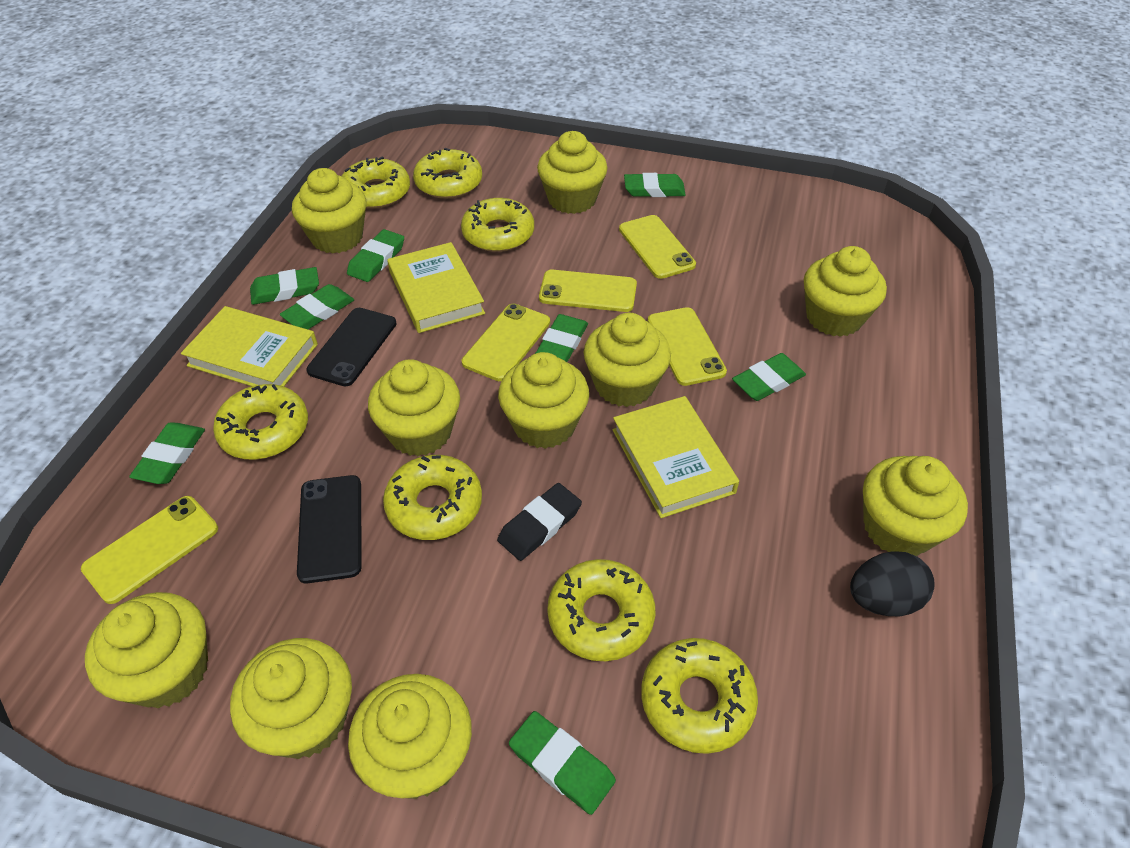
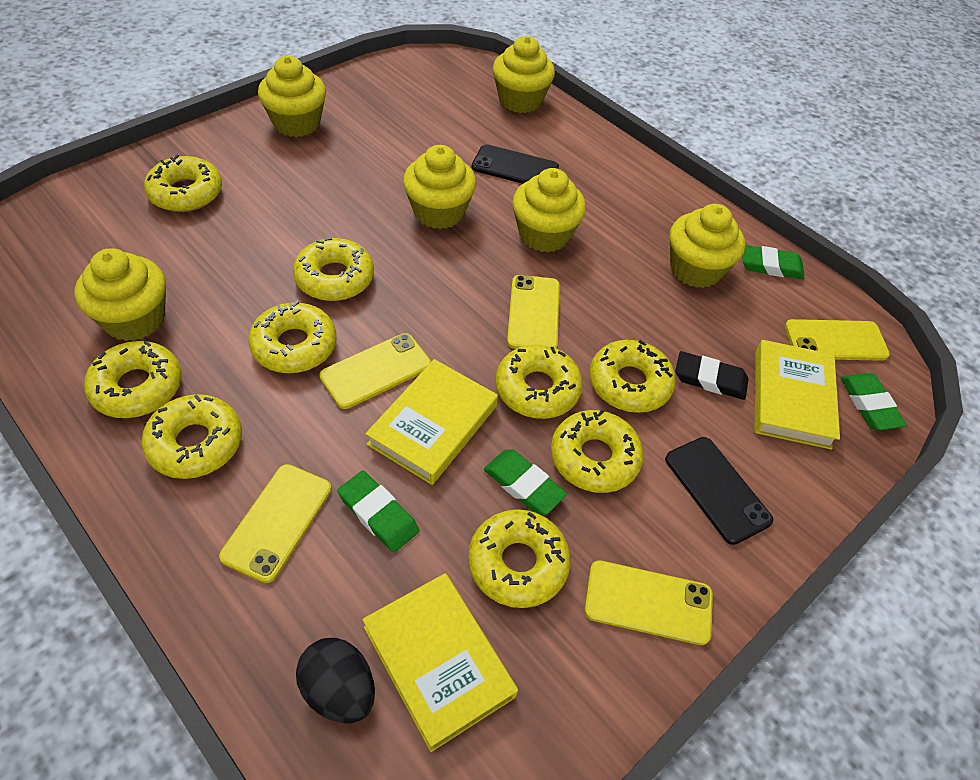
green eraser: [129,422,205,484] [250,267,319,305] [279,284,354,329] [347,229,404,282] [509,711,616,815] [535,314,588,362] [624,173,685,197] [732,353,806,401] = 8 -> [337,470,419,553] [484,449,567,515] [742,245,805,279] [840,373,907,430] = 4
yellow cupcake: [85,592,208,708] [230,638,352,759] [292,168,366,254] [348,674,472,799] [368,359,460,456] [498,352,589,449] [537,131,607,214] [584,313,671,407] [804,246,887,337] [863,456,968,556] = 10 -> [75,248,166,341] [258,56,326,137] [403,145,476,229] [493,36,555,113] [512,168,586,252] [670,204,745,288] = 6
yellow donut: [213,384,308,460] [341,156,410,209] [383,455,482,540] [413,148,482,199] [461,198,534,252] [547,559,655,661] [641,638,758,754] = 7 -> [84,341,182,418] [141,394,242,479] [144,154,222,212] [248,301,336,373] [293,237,374,301] [468,509,571,608] [496,344,583,419] [551,410,644,493] [590,340,676,413] = 9

